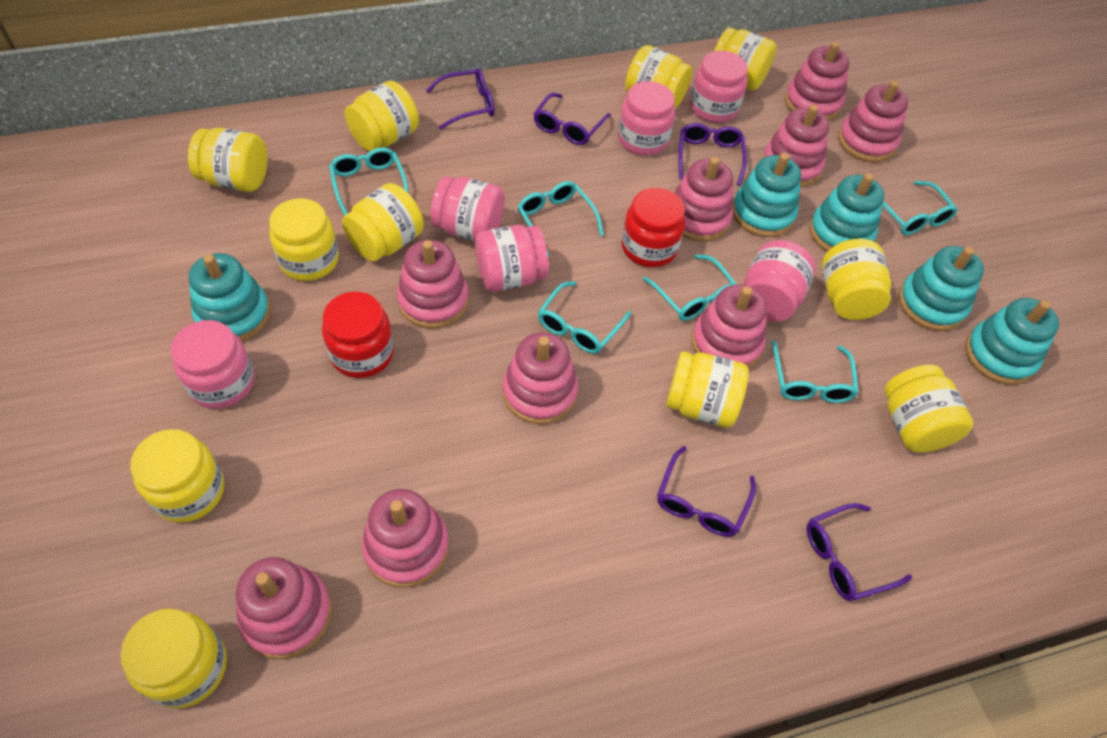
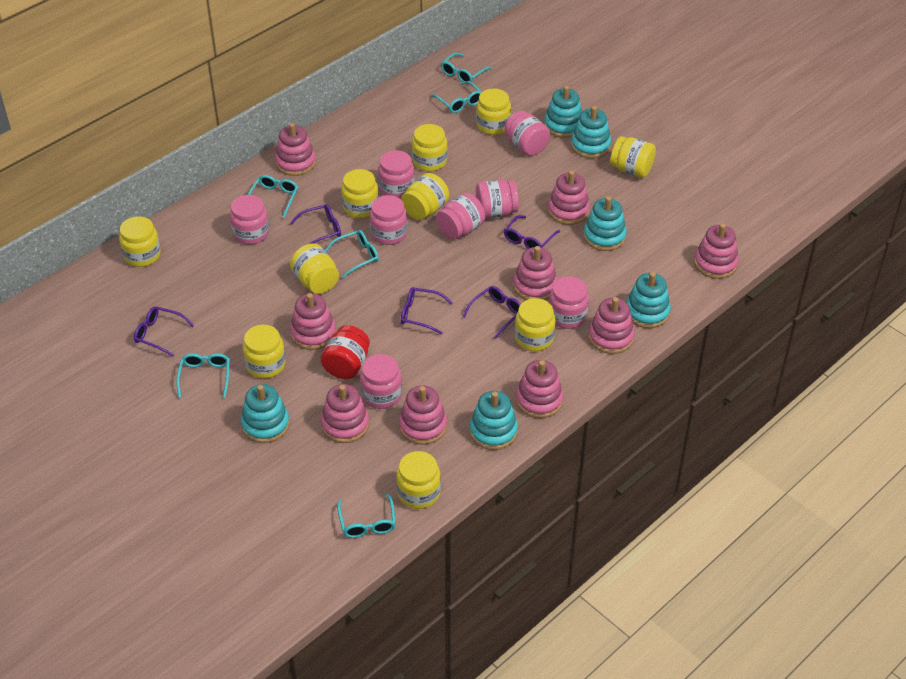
pink jar: [171,320,255,409] [430,176,505,242] [475,225,549,292] [618,81,675,156] [690,51,748,123] [744,240,815,322] = 6 -> [230,195,269,245] [360,354,402,409] [370,195,407,245] [378,150,415,198] [436,193,485,240] [476,179,519,219] [504,111,550,156] [549,276,589,329] = 8
red jar: [322,292,394,378] [622,188,685,267] = 2 -> [321,325,370,379] = 1
turquoise stacking toy: [189,253,270,341] [733,153,801,237] [809,173,884,252] [898,246,984,331] [965,298,1059,385] = 5 -> [241,384,290,443] [470,391,518,450] [544,86,582,138] [571,106,611,159] [583,196,627,251] [626,272,671,328] = 6
yellow jar: [120,609,227,709] [130,429,224,523] [188,128,267,192] [269,198,339,281] [342,183,424,261] [345,81,419,151] [625,45,692,109] [666,351,749,428] [714,28,777,91] [822,239,891,320] [884,365,973,453] = 11 -> [119,216,161,267] [243,325,285,378] [290,244,339,294] [341,169,379,218] [396,451,441,509] [401,173,449,220] [412,124,447,172] [476,88,511,135] [515,298,555,351] [610,136,656,178] = 10

